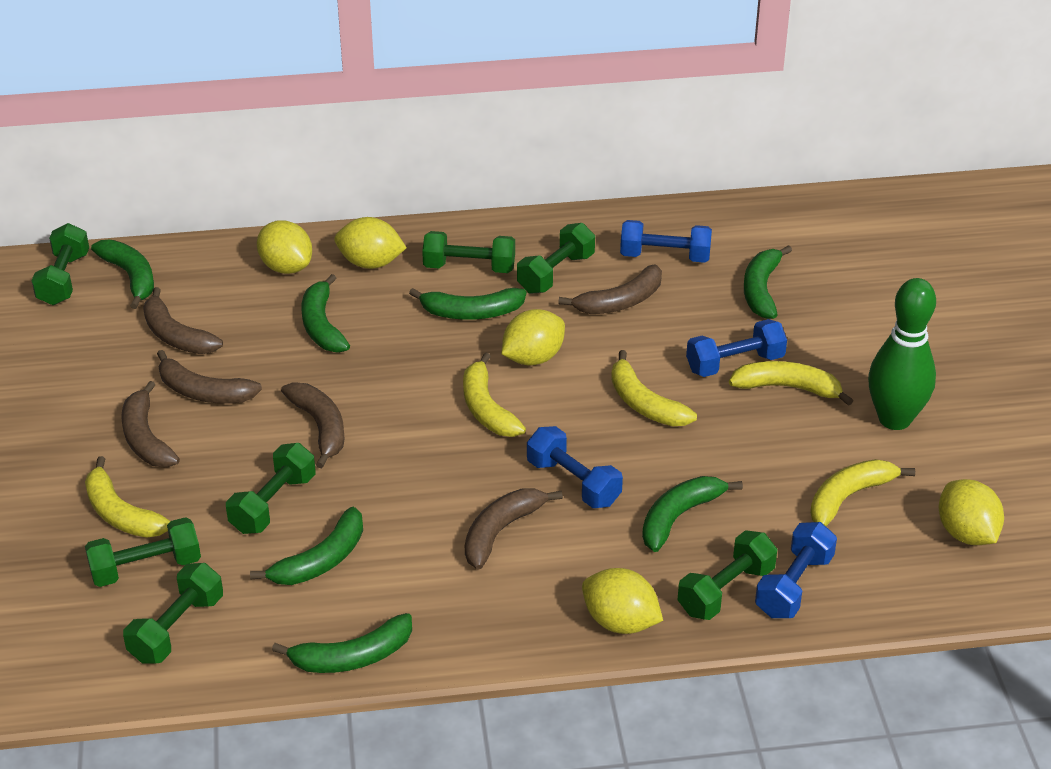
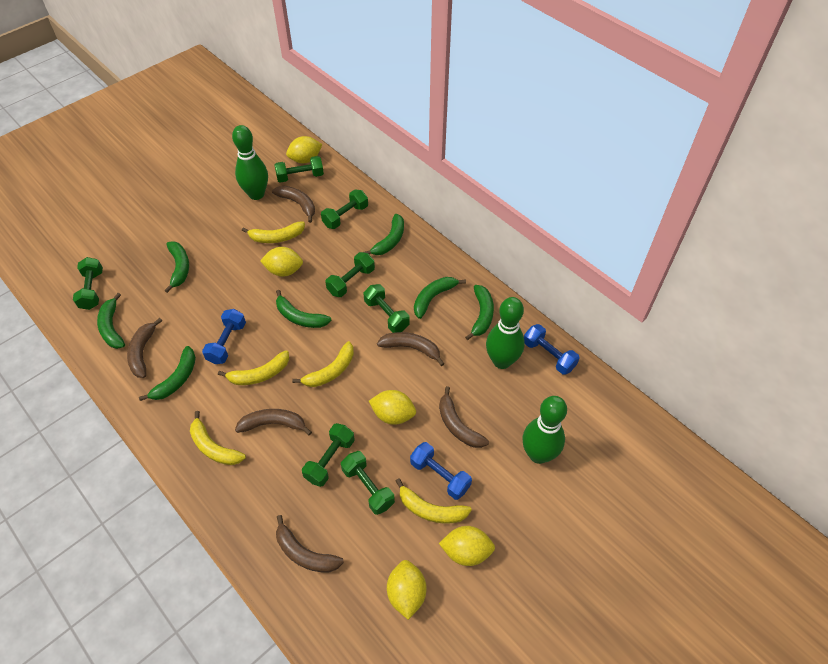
blue dumbbell: [527,426,623,508] [620,220,712,263] [686,319,787,377] [755,522,837,618] = 4 -> [202,309,246,364] [410,442,472,500] [524,324,580,375] = 3
green bowling pin: [868,278,936,430] = 1 -> [232,125,268,200] [486,297,525,369] [522,396,567,464] = 3

